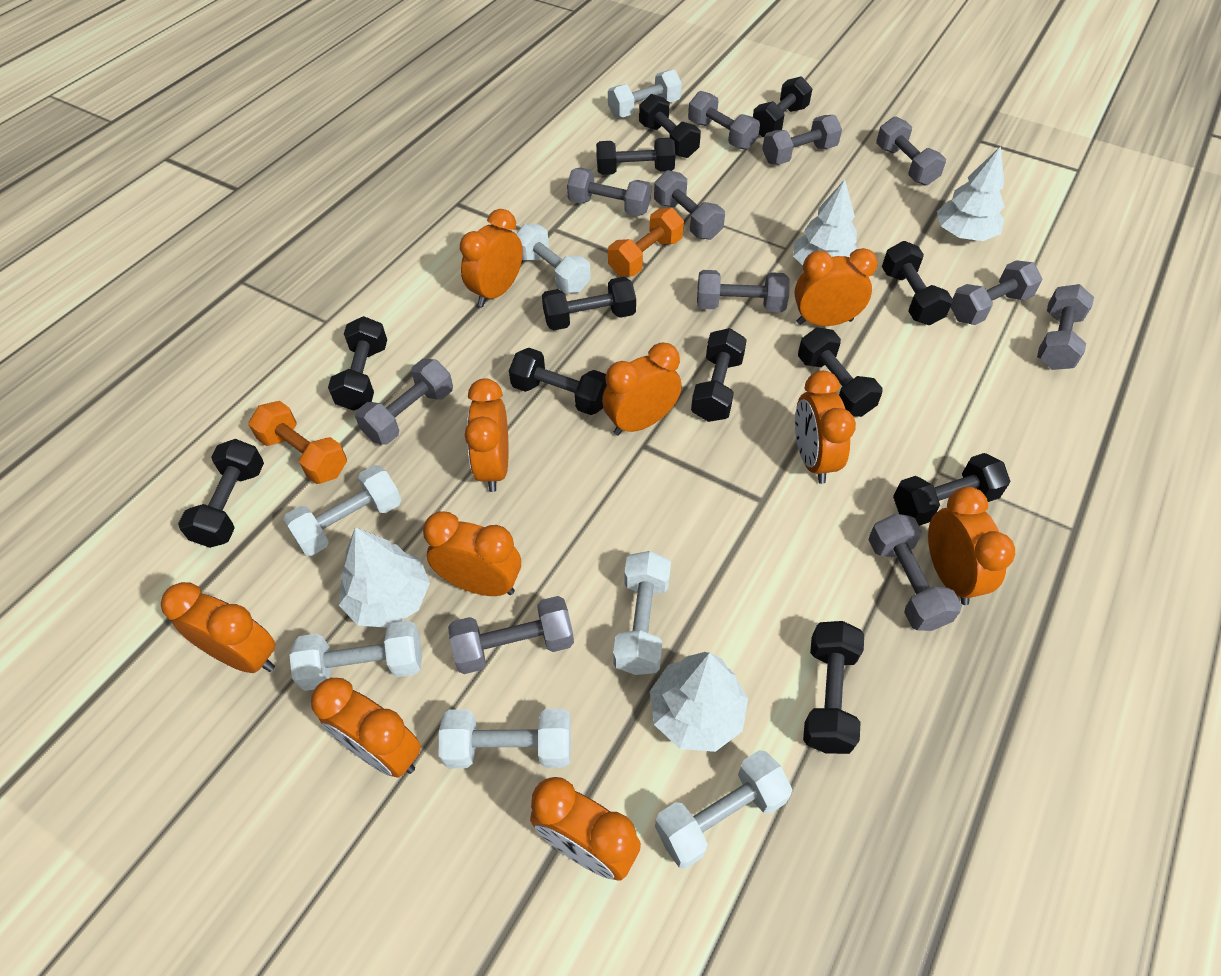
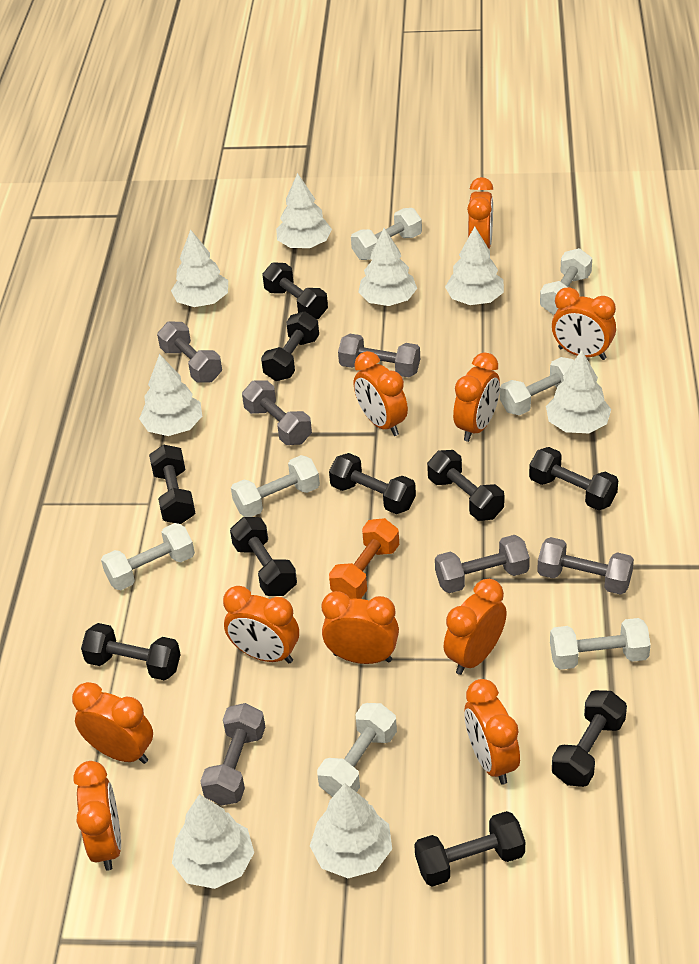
black dumbbell: [178,439,264,548] [328,316,387,411] [509,348,607,415] [542,277,636,330] [596,138,675,175] [639,94,701,158] [691,328,747,422] [753,76,812,137] [798,327,883,417] [803,621,864,754] [882,241,953,325] [893,453,1011,526] = 12 -> [81,623,181,680] [149,445,196,524] [230,517,297,596] [261,312,319,381] [262,262,328,319] [329,453,416,514] [414,811,525,887] [427,450,504,521] [529,447,618,510] [552,690,627,787] = 10
grey dumbbell: [355,359,453,445] [448,596,574,674] [567,168,651,216] [654,170,725,240] [688,91,760,150] [697,270,790,312] [762,115,842,164] [869,514,962,631] [876,116,946,185] [951,260,1042,325] [1037,284,1094,370] = 11 -> [157,321,222,382] [200,703,265,805] [242,380,312,445] [338,334,420,377] [435,535,530,593] [537,537,634,595] = 6
orange dumbbell: [248,401,347,484] [608,208,684,276] = 2 -> [329,518,399,599] = 1
white tree: [339,527,430,628] [650,652,748,752] [793,179,857,265] [937,146,1005,241] = 4 -> [139,354,202,436] [171,229,228,307] [172,794,254,889] [276,173,332,248] [310,783,392,878] [358,228,417,306] [445,227,504,305] [546,350,611,433] = 8

